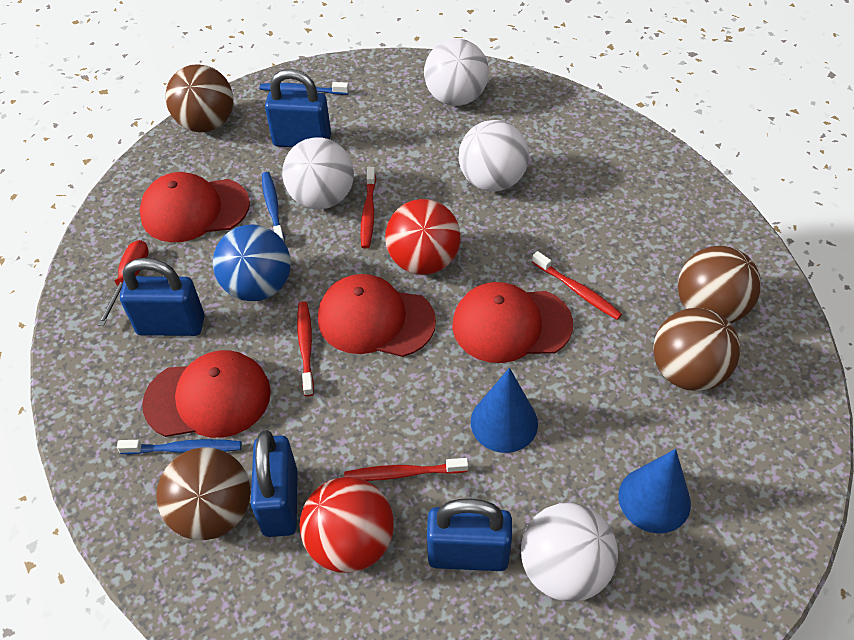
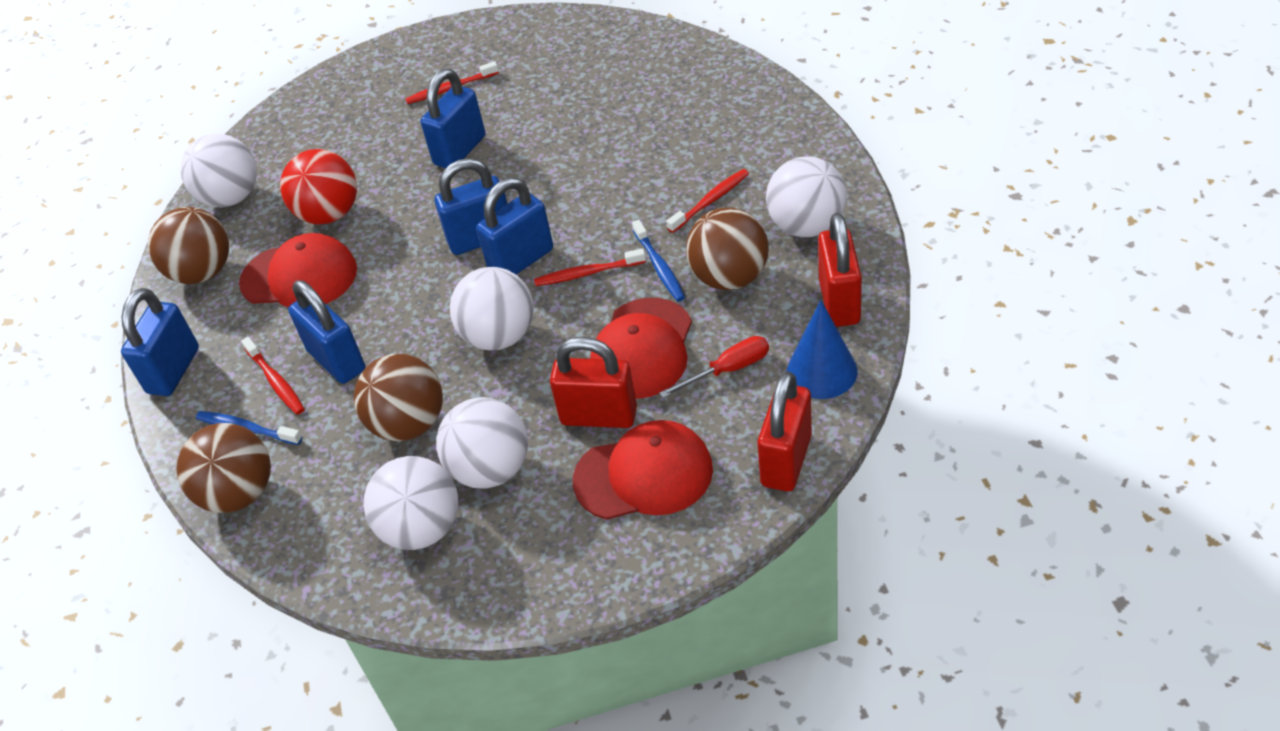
blue ball: [213,224,291,301] = 1 -> none = 0
blue cone: [471,368,538,453] [618,449,691,533] = 2 -> [787,300,857,399] = 1
blue padlock: [120,258,205,336] [251,430,298,537] [265,69,331,147] [427,498,512,571] = 4 -> [121,288,199,396] [288,280,365,384] [421,69,485,168] [434,158,508,255] [476,178,553,274] = 5
blue toothbrush: [117,439,242,455] [259,82,349,95] [262,172,285,243] = 3 -> [196,411,302,445] [632,220,685,301] = 2
red ball: [300,477,394,573] [385,199,461,275] = 2 -> [280,149,357,225] = 1
red cap: [140,172,250,242] [142,350,271,438] [318,274,436,357] [452,282,573,363] = 4 -> [239,233,357,307] [573,420,713,520] [590,298,692,399] = 3
red padlock: none = 0 -> [550,337,637,428] [757,371,812,492] [818,213,862,327] = 3
white ball: [282,138,354,209] [424,39,489,106] [459,120,529,192] [521,503,618,602] = 4 -> [181,134,257,207] [363,456,459,550] [436,397,528,489] [450,267,534,350] [766,156,847,237] = 5

